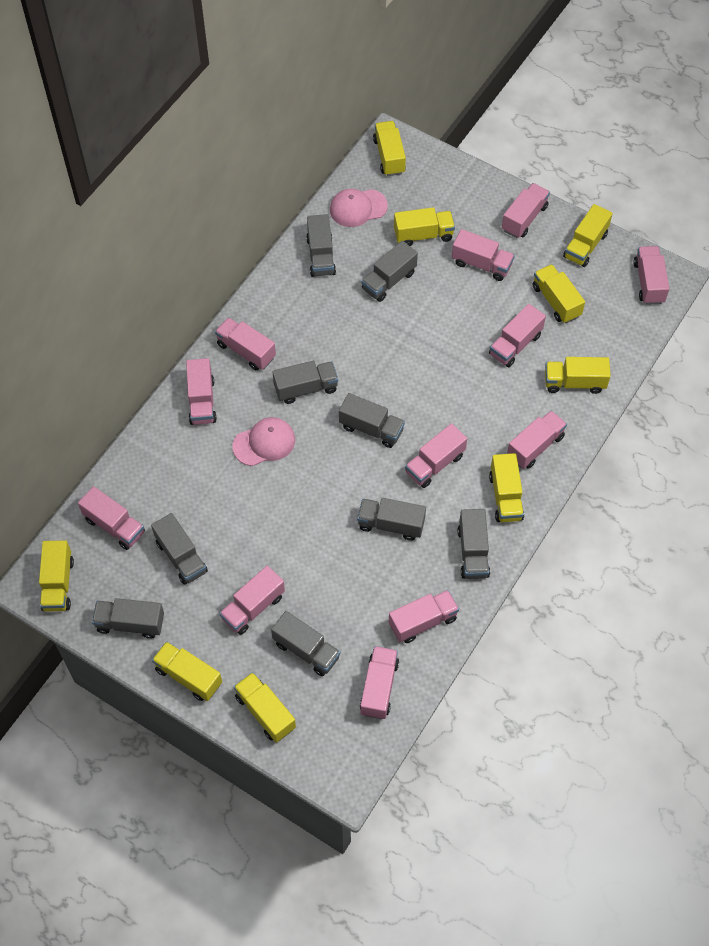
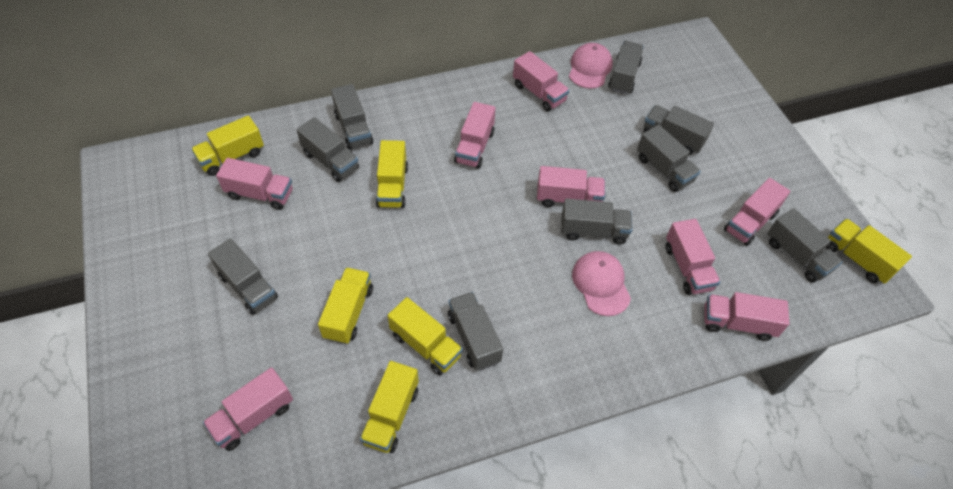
pink truck: [78,486,145,550] [186,358,217,425] [215,317,276,371] [219,566,285,635] [360,646,399,719] [389,590,459,643] [405,424,467,488] [452,229,515,281] [489,304,546,367] [502,183,550,238] [507,411,567,469] [633,246,670,305] = 12 -> [203,367,293,451] [216,158,293,210] [454,102,496,169] [513,51,569,112] [537,166,605,207] [666,219,720,295] [705,292,790,341] [724,178,790,246] = 8
yellow truck: [39,540,74,612] [152,641,222,701] [234,672,296,743] [373,121,406,176] [394,207,455,246] [489,453,524,522] [532,264,585,323] [545,357,611,394] [563,204,613,267] = 9 -> [191,115,264,176] [318,267,373,344] [360,361,419,453] [376,140,408,208] [387,297,463,375] [826,219,912,284] = 6

